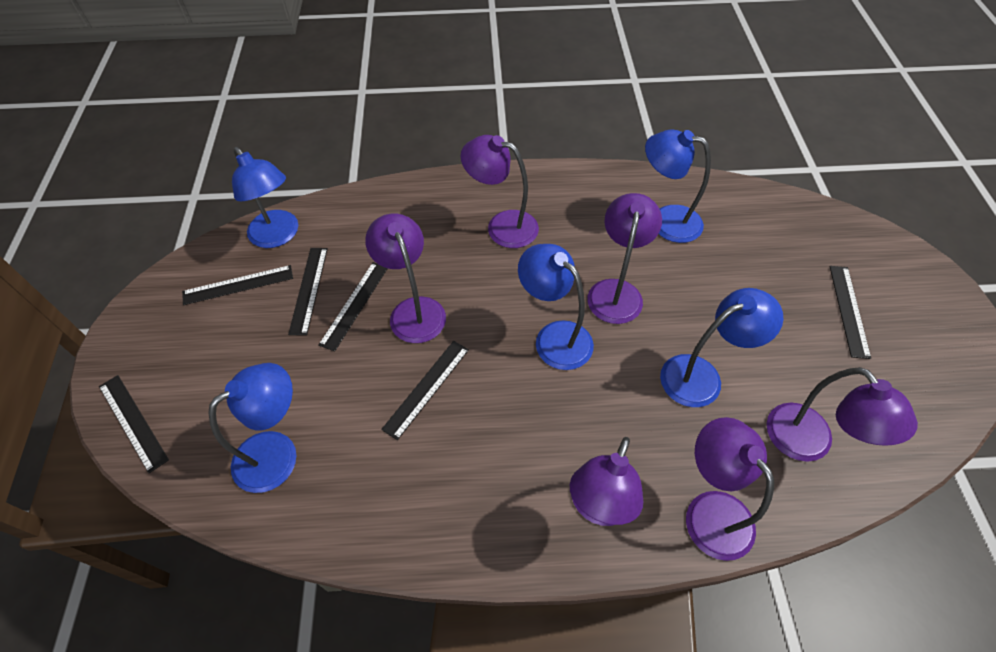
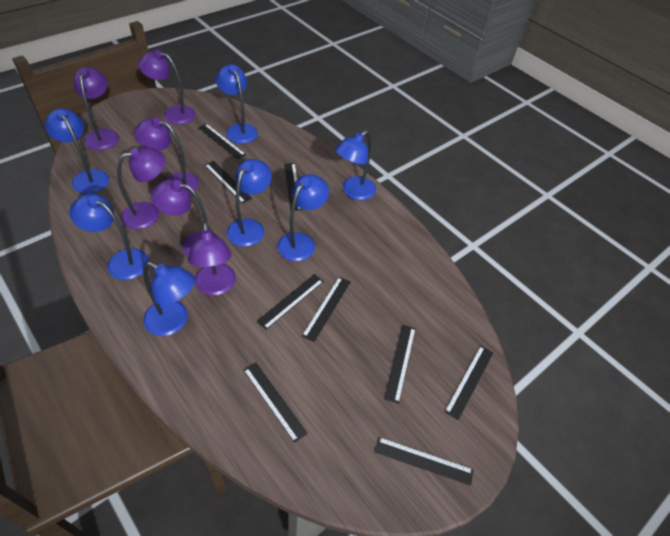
black ruler: [99,375,169,473] [182,265,293,305] [288,248,328,336] [319,262,388,352] [381,341,469,440] [829,266,871,359] = 6 -> [198,124,246,159] [205,161,252,204] [243,362,308,443] [256,274,324,330] [284,163,302,211] [302,277,350,342] [375,437,473,486] [384,325,416,404] [444,346,493,420] = 9
blue lamp: [209,363,297,493] [232,147,298,248] [518,244,594,370] [645,129,711,243] [660,288,783,407] = 5 -> [45,108,109,194] [69,194,149,280] [143,262,195,336] [216,64,258,144] [226,159,272,247] [277,174,329,261] [335,130,376,200] = 7

